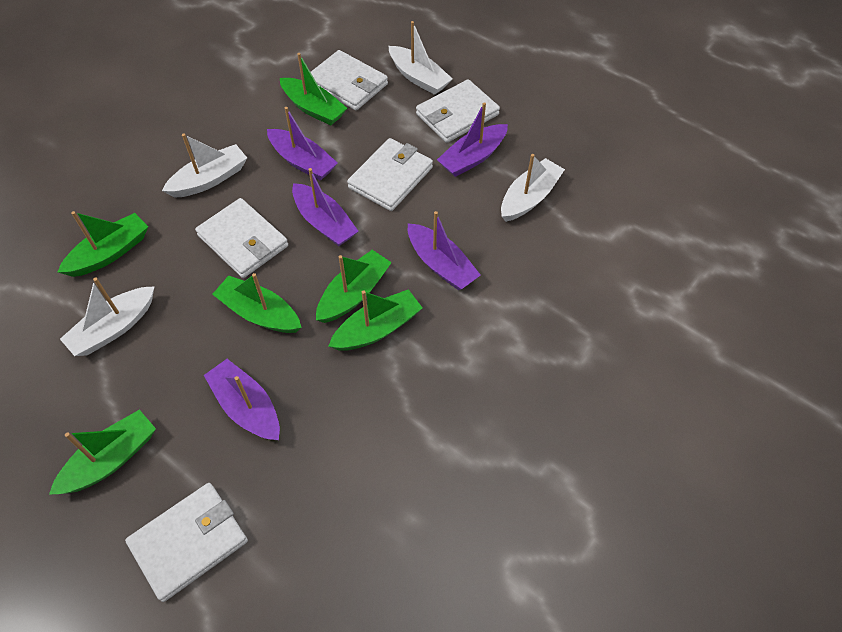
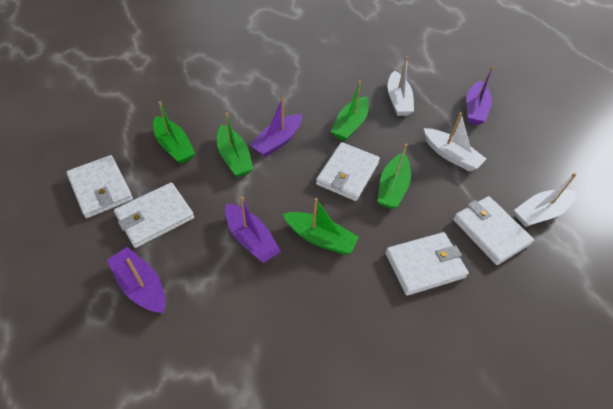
green boat: [49,409,156,495] [58,211,148,277] [212,273,302,333] [280,53,347,125] [316,250,392,323] [329,289,423,351] = 6 -> [153,101,195,164] [217,113,253,177] [283,198,359,255] [331,81,369,141] [377,144,411,209] = 5
purple boat: [204,359,280,440] [267,107,338,181] [292,168,358,246] [408,211,481,290] [437,102,508,177] = 5 -> [107,247,165,313] [225,196,281,263] [250,97,302,157] [466,66,494,125] = 4
white boat: [60,278,155,356] [162,134,247,197] [389,21,453,95] [501,154,565,222] = 4 -> [387,56,414,116] [424,112,486,171] [514,173,577,227] = 3

